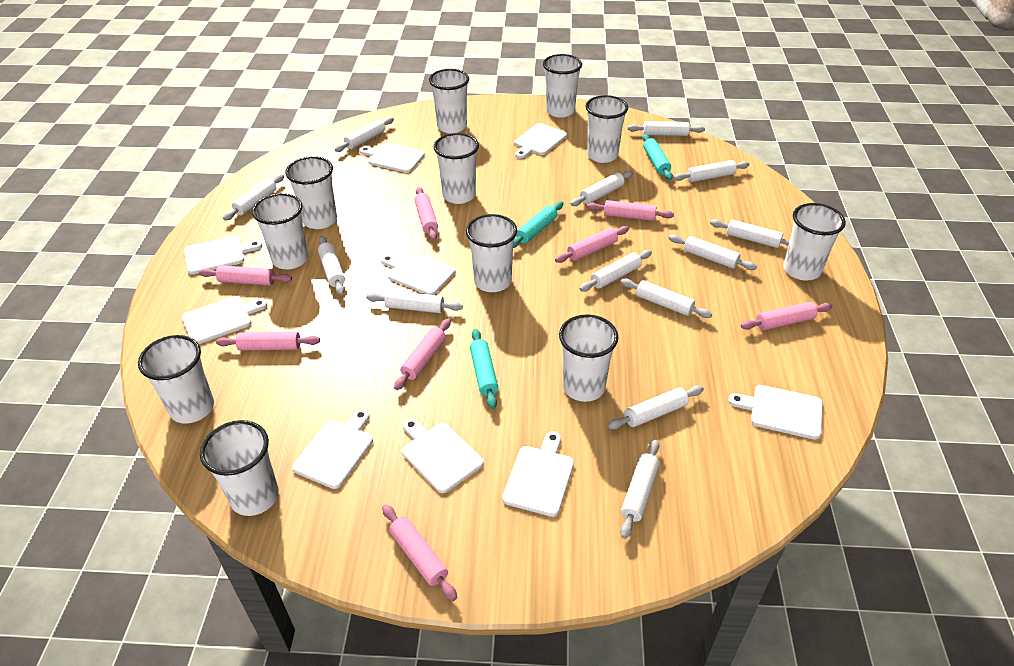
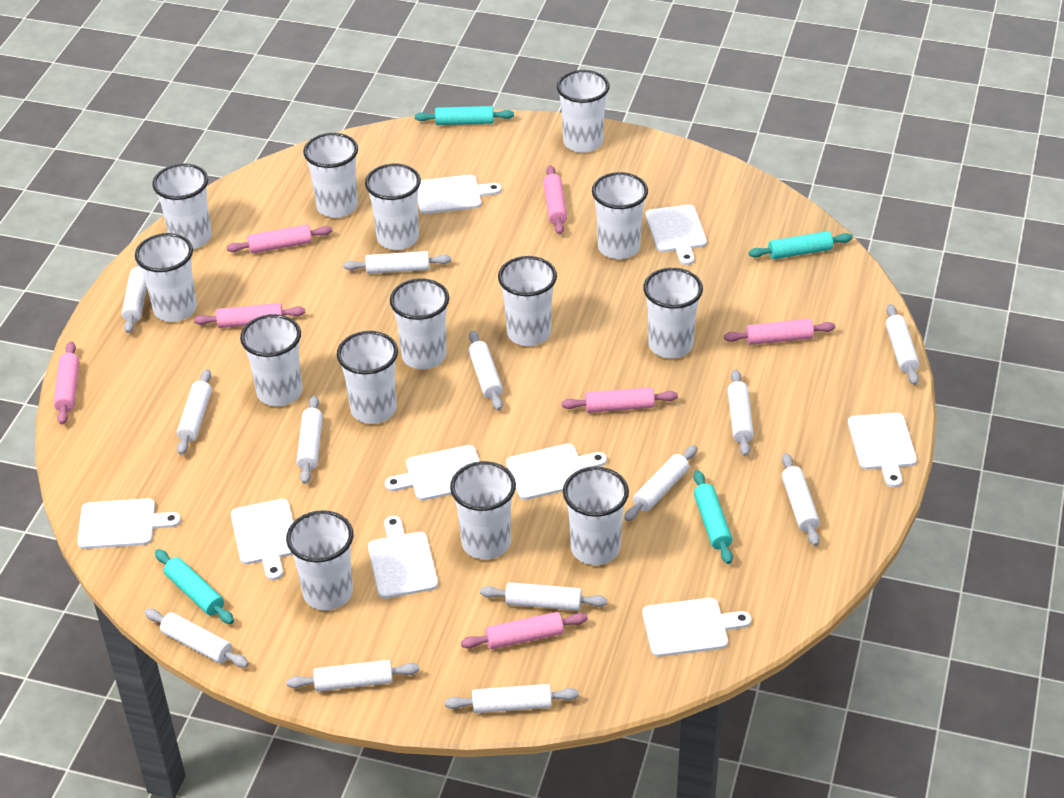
pink rolling pin: [199,265,292,285] [216,332,320,351] [382,504,457,601] [394,319,451,390] [415,187,438,241] [555,226,629,263] [587,200,674,221] [741,302,832,330] = 8 -> [54,341,79,425] [194,303,305,328] [227,225,332,254] [461,612,588,649] [543,165,567,234] [562,387,678,413] [724,319,835,345] = 7
turquoise rolling pin: [470,329,498,409] [513,201,563,248] [642,134,673,180] = 3 -> [155,549,234,624] [415,106,514,125] [694,470,733,564] [749,231,853,259] = 4
white cup: [138,335,214,424] [200,420,279,516] [252,193,308,269] [286,156,337,229] [429,69,469,134] [434,133,479,204] [466,214,517,292] [543,54,582,118] [559,314,618,402] [586,95,628,163] [783,203,846,281] = 11 -> [135,233,197,322] [152,163,212,249] [240,314,302,406] [286,510,353,610] [303,133,358,218] [337,331,398,424] [365,164,421,250] [390,278,449,370] [450,461,516,560] [498,256,557,346] [557,70,610,153] [563,466,629,565] [592,172,648,259] [643,268,703,359] = 14

